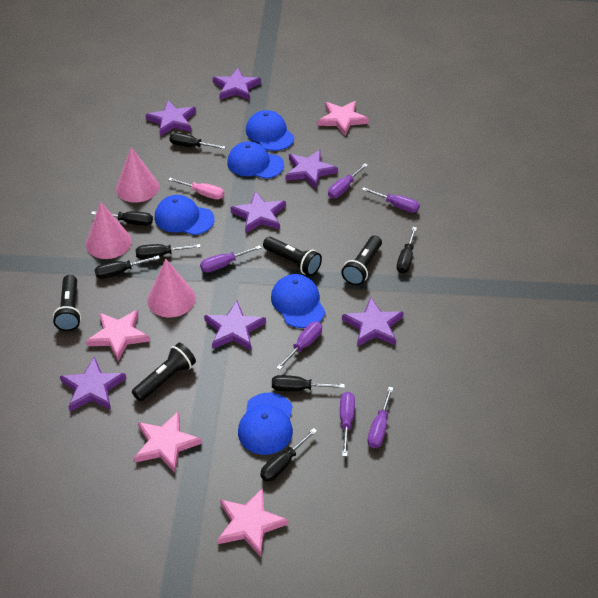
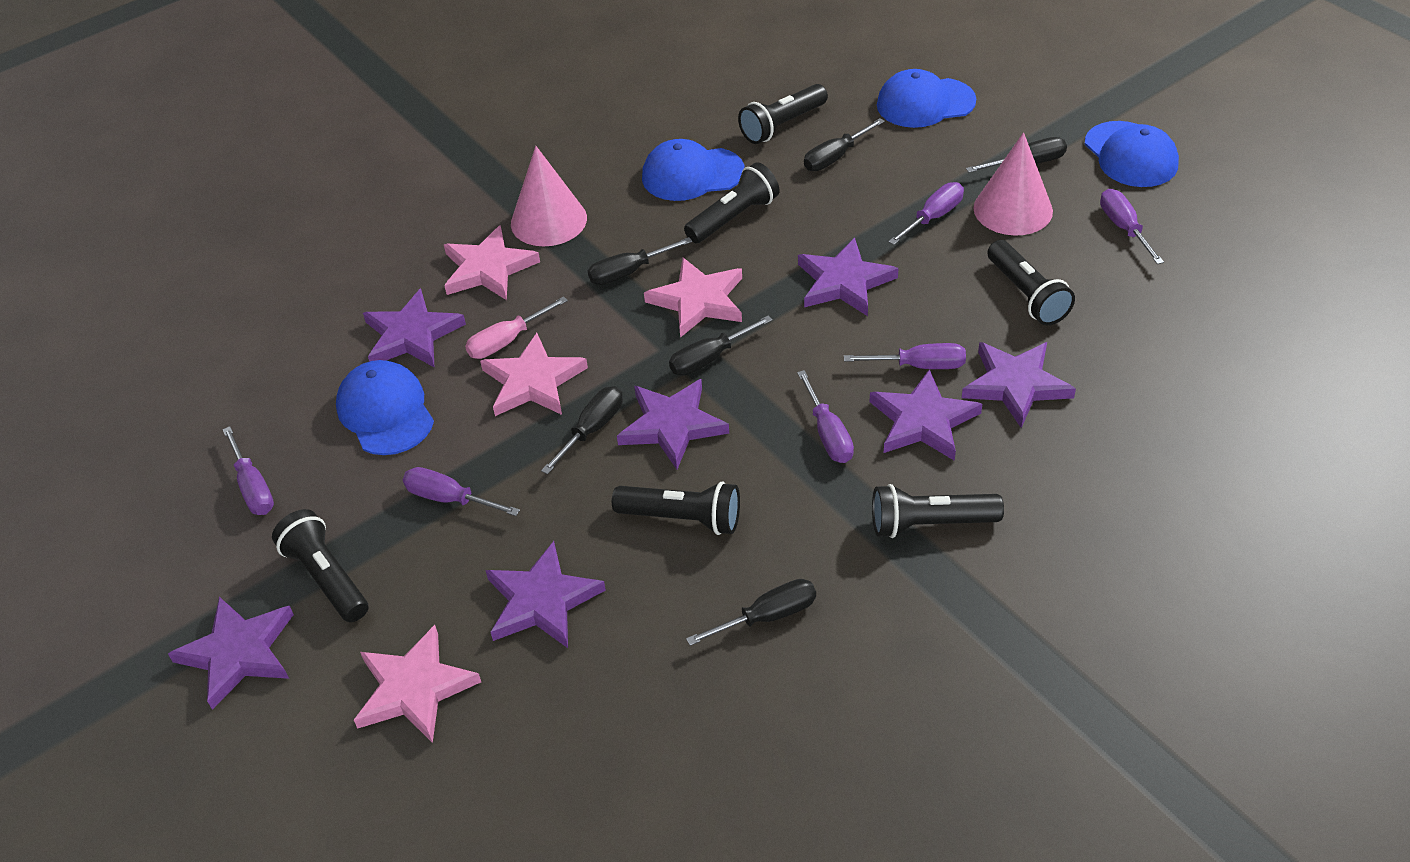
black flashlight: [53,275,81,331] [132,343,196,402] [263,237,322,276] [341,235,382,285] = 4 -> [272,509,368,622] [612,481,740,535] [684,162,779,243] [738,84,828,144] [872,484,1004,538] [987,240,1075,325] = 6
black screwdriver: [91,211,153,226] [95,255,160,279] [136,244,201,259] [169,133,226,149] [260,428,317,482] [272,375,345,392] [397,227,417,274] = 7 -> [541,386,623,474] [588,237,692,285] [669,316,773,376] [686,579,816,646] [804,118,885,171] [966,137,1067,173] = 6
blue cap: [155,195,214,235] [227,141,284,179] [238,393,293,455] [246,110,294,151] [271,274,325,328] = 5 -> [336,360,434,455] [642,139,744,201] [877,69,976,128] [1084,121,1179,187] = 4
pink cone: [86,202,132,259] [116,147,159,203] [147,259,196,318] = 3 -> [511,146,587,246] [973,133,1053,236] = 2

